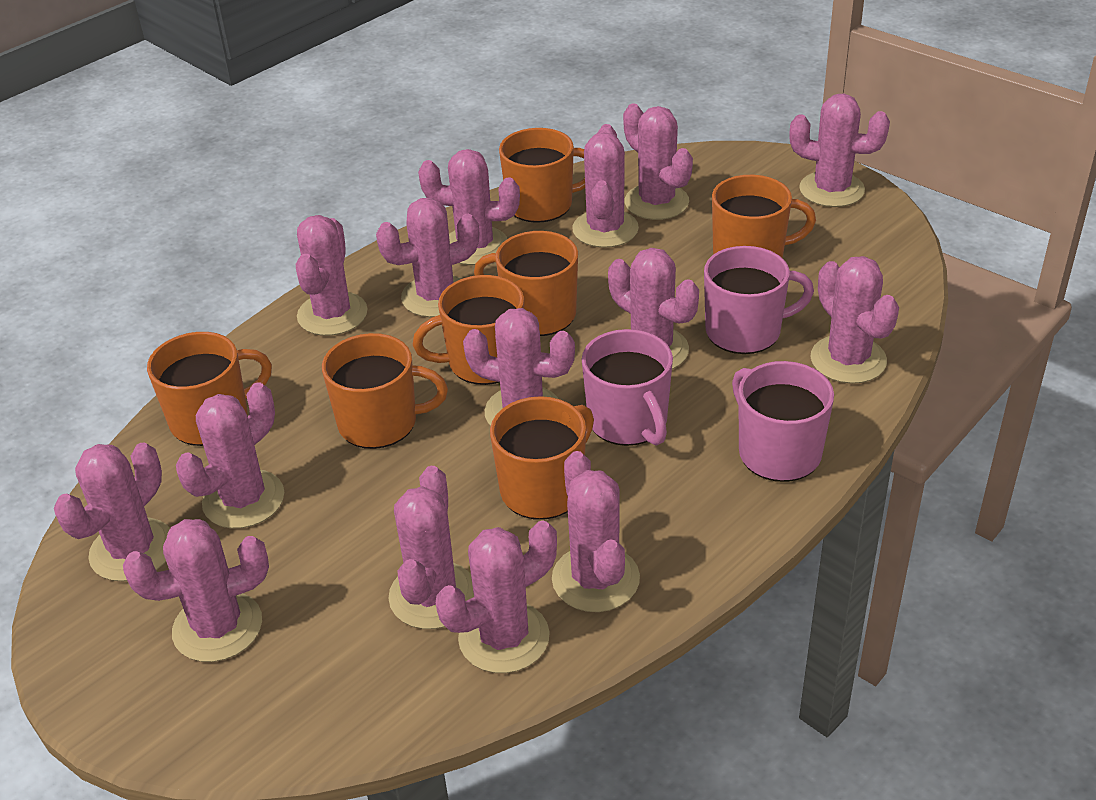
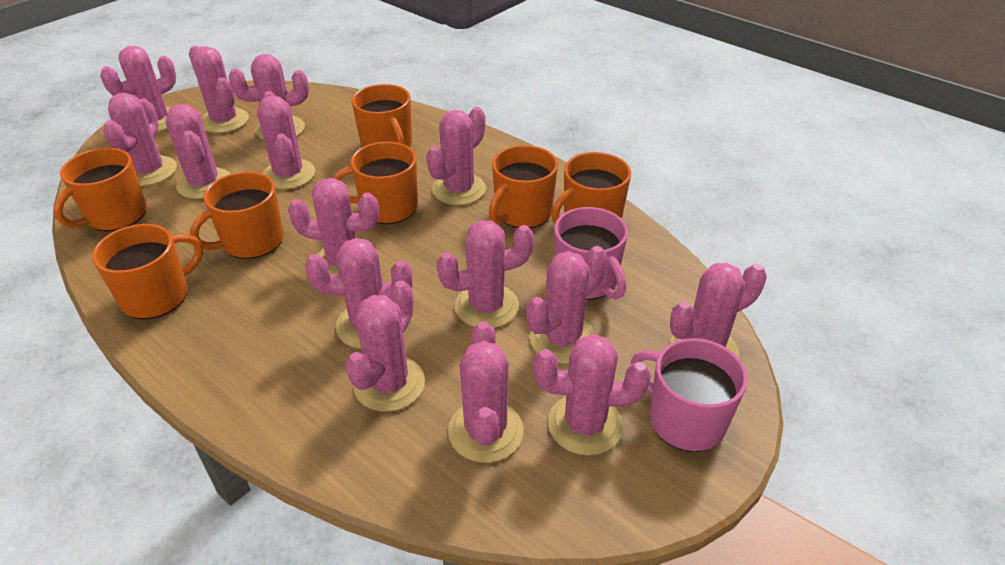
pink mug: [582,329,673,446] [704,246,814,354] [732,361,834,482] = 3 -> [554,207,628,300] [631,338,748,452] = 2

